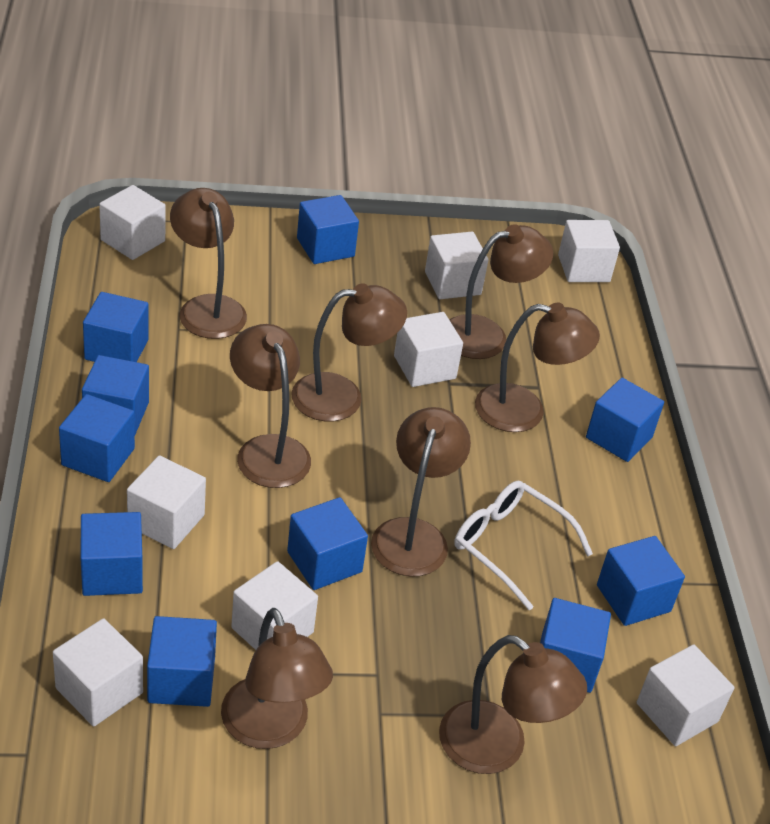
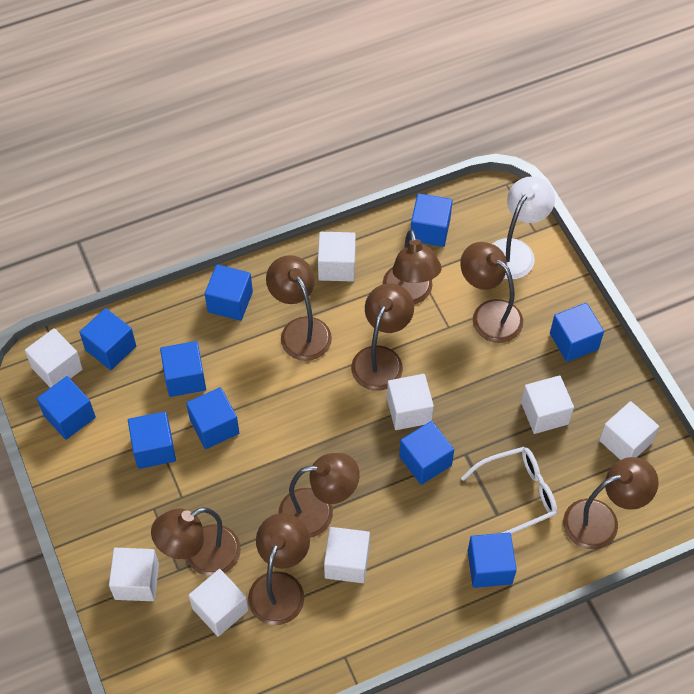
white lamp: none = 0 -> [492,176,555,279] = 1

